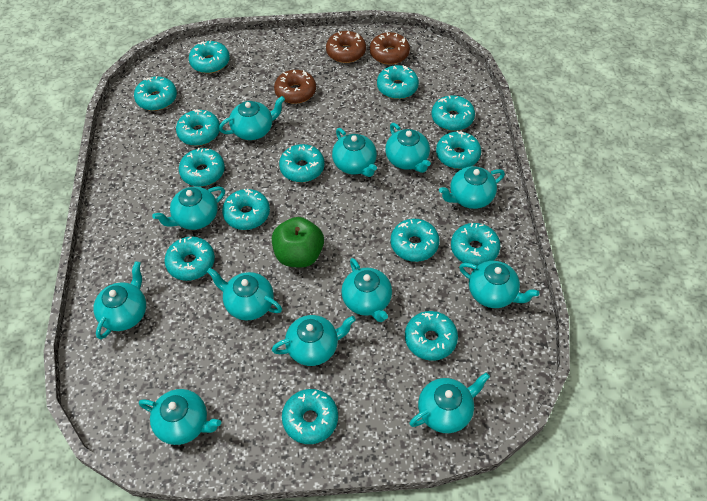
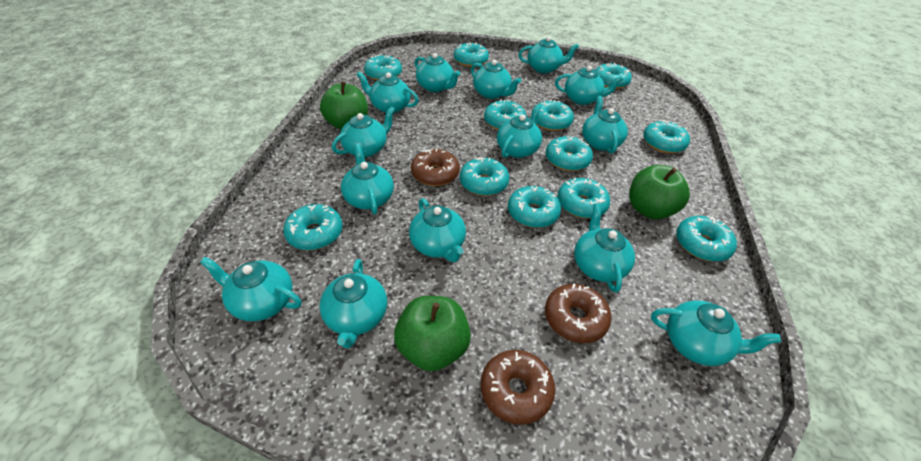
green apple: [272,217,324,267] = 1 -> [320,81,368,130] [394,296,471,371] [629,165,690,219] = 3
turquoise donut: [134,76,177,111] [164,236,215,281] [176,109,220,146] [179,148,225,187] [189,41,230,73] [222,189,270,230] [279,144,325,182] [282,389,338,444] [377,65,419,99] [391,219,439,262] [405,311,458,361] [432,95,475,131] [436,131,481,169] [451,223,500,266] = 14 -> [283,204,343,250] [364,55,402,80] [454,42,489,67] [460,157,509,196] [484,99,526,130] [508,186,561,228] [531,99,574,131] [546,136,593,171] [558,178,610,218] [595,63,632,89] [643,120,690,153] [676,216,737,262] = 12
turquoise teapot: [93,261,146,340] [139,389,221,445] [152,186,225,230] [207,268,282,321] [219,96,285,140] [272,315,356,366] [332,128,377,177] [341,258,392,322] [385,123,431,173] [409,372,490,433] [439,166,505,209] [459,261,539,308] = 12 -> [200,257,301,321] [319,259,387,348] [332,106,395,158] [341,144,394,215] [356,72,419,113] [409,198,466,262] [415,53,460,92] [471,60,521,99] [497,105,542,158] [518,36,579,73] [555,66,623,105] [574,204,635,292] [582,96,628,154] [651,300,781,366] = 14

